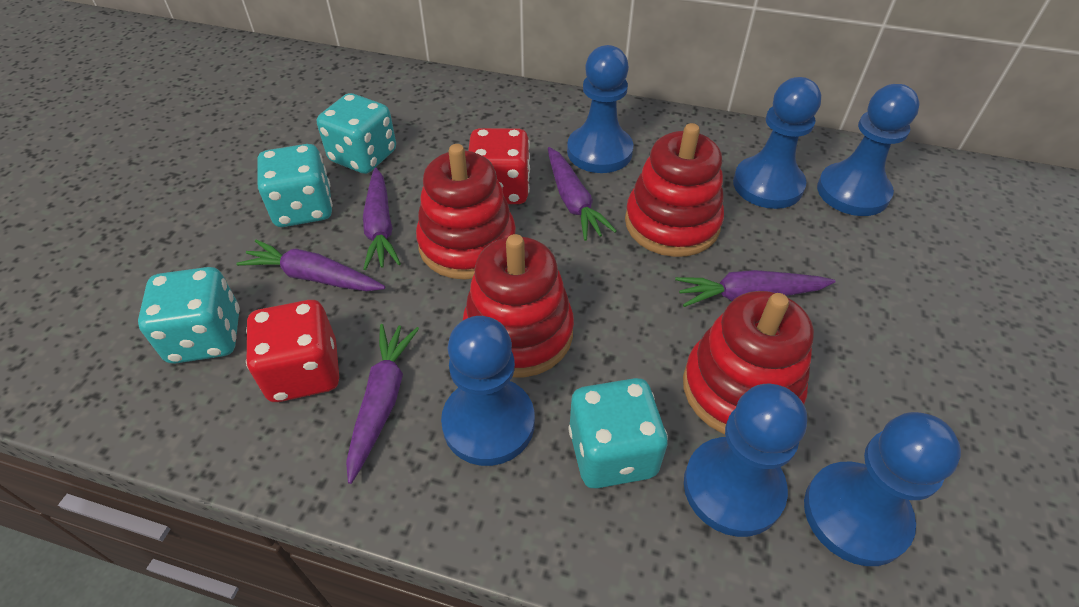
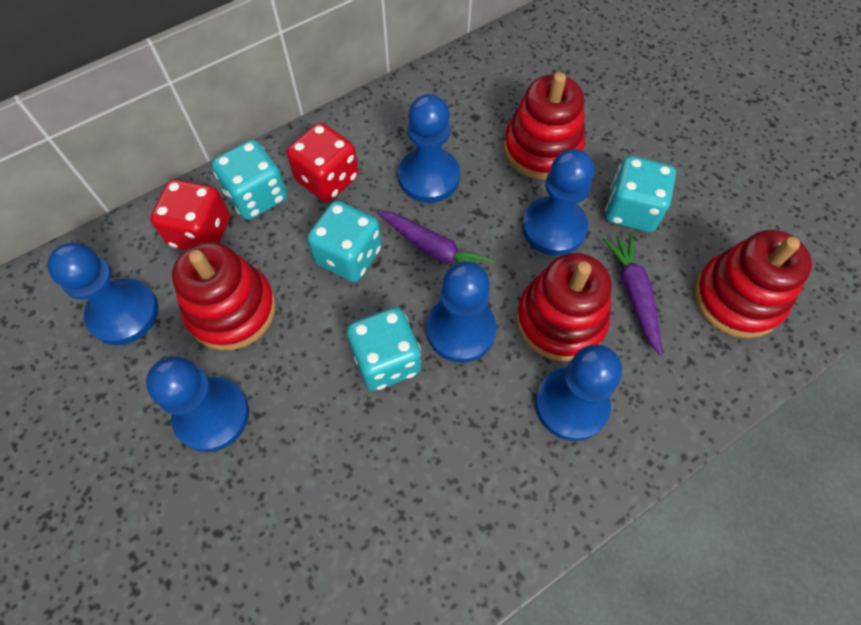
purple carrot: [236,240,385,291] [346,324,419,484] [363,168,401,270] [548,147,617,241] [675,270,836,307] = 5 -> [377,211,495,273] [603,233,662,355] = 2

